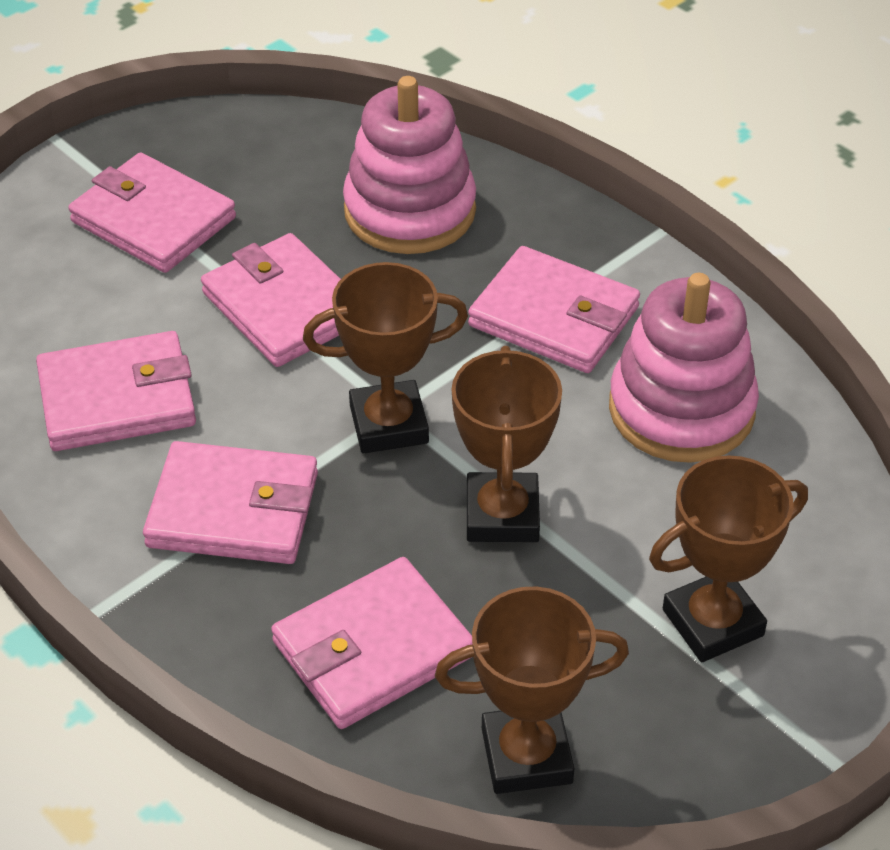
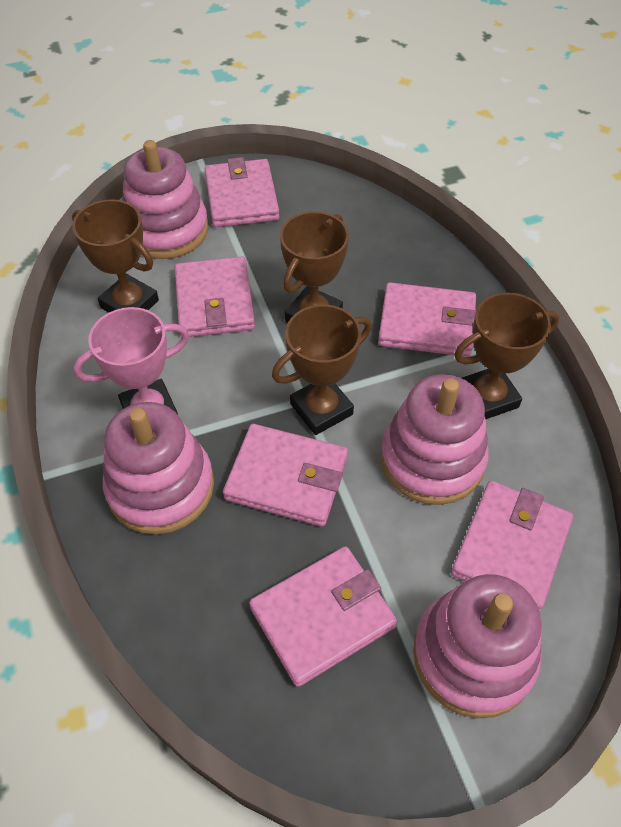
pink stacking toy: [343,76,476,254] [609,273,759,463] = 2 -> [103,402,214,535] [122,140,209,259] [381,374,489,505] [413,574,542,718] = 4
pink trophy: none = 0 -> [73,307,189,415] = 1

